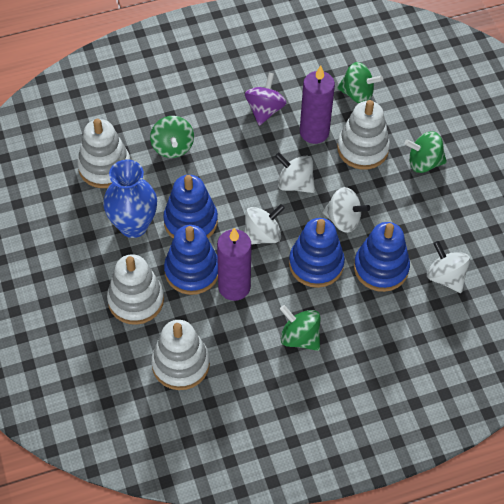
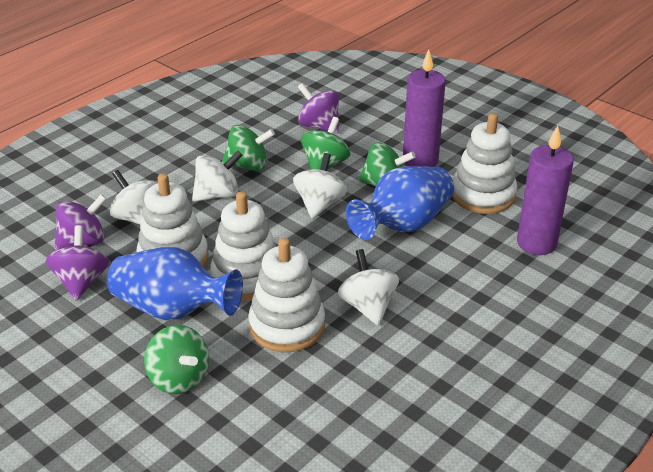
blue stacking toy: [163,175,218,239] [164,225,218,295] [289,218,345,288] [354,222,410,292] = 4 -> none = 0
blue vase: [103,160,157,238] = 1 -> [107,247,243,320] [346,166,454,240] = 2
purple spinning top: [245,73,286,126] = 1 -> [46,225,109,301] [55,194,107,250] [298,83,339,134] = 3

